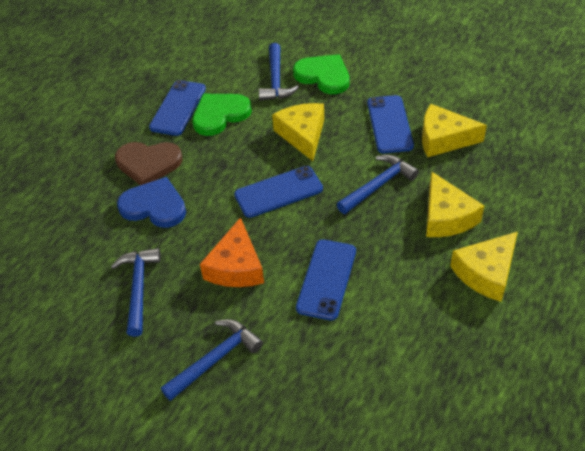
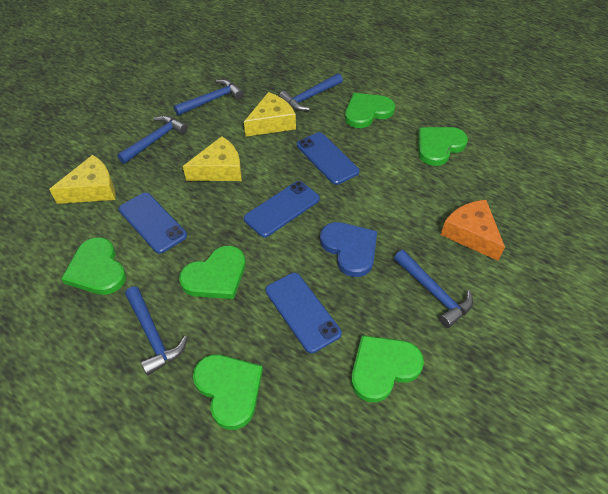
blue hammer: [111,248,161,337] [161,319,263,401] [259,43,299,101] [337,155,419,214] = 4 -> [117,116,188,164] [125,286,187,376] [174,79,244,116] [279,73,343,111] [394,250,473,328] = 5
brown heart: [115,142,182,185] = 1 -> none = 0
green heart: [192,94,252,136] [293,54,350,94] = 2 -> [61,237,126,295] [179,246,246,299] [193,354,263,430] [345,93,395,128] [351,335,424,402] [418,127,468,166] = 6
yellow cheese: [272,103,324,161] [422,104,487,157] [426,171,484,237] [450,232,518,302] = 4 -> [49,155,116,204] [183,136,242,181] [244,92,296,137] = 3

